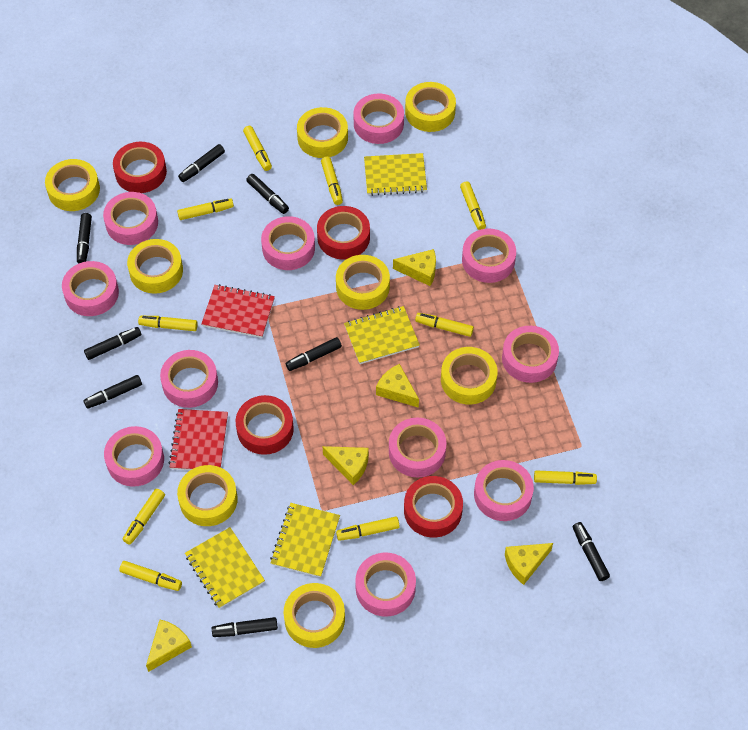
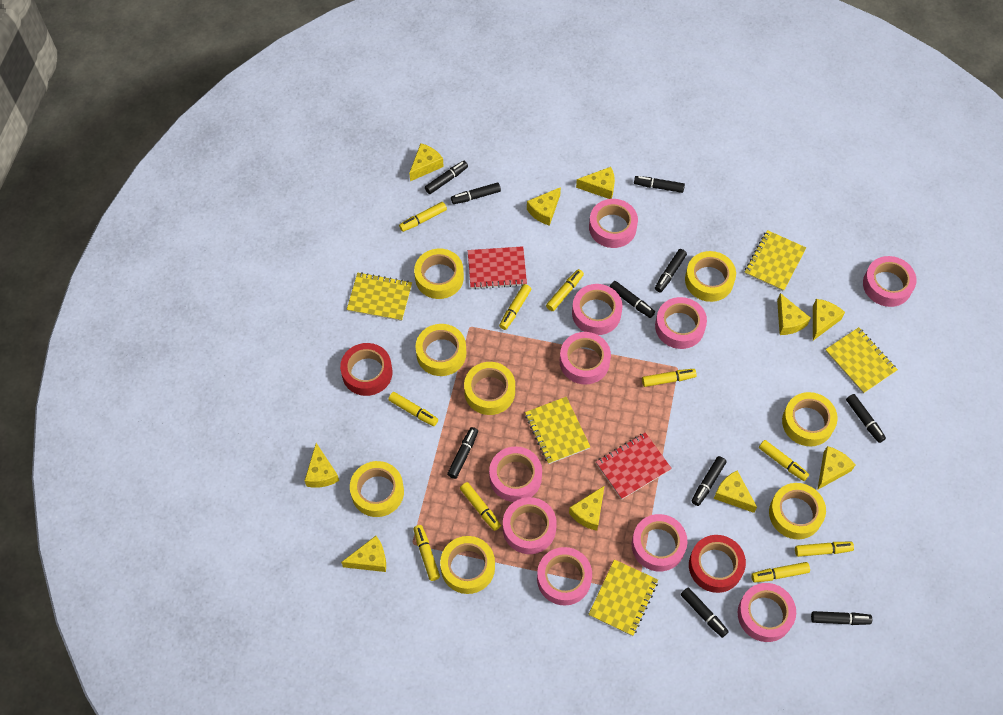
black marker: [77,213,92,263] [83,375,142,409] [84,327,141,360] [178,144,225,182] [212,617,278,637] [246,174,289,214] [286,337,342,371] [573,522,610,581] = 8 -> [425,161,468,194] [447,427,478,479] [451,182,501,204] [610,281,655,318] [634,176,685,193] [655,249,687,292] [681,588,729,638] [692,456,726,506] [811,611,872,625] [846,394,886,443] = 10
pink tape: [62,261,119,316] [103,192,158,245] [104,426,164,487] [160,350,218,408] [261,216,315,270] [353,93,404,144] [355,553,416,617] [389,418,447,477] [462,229,516,283] [474,460,534,521] [502,326,559,383] = 11 -> [489,446,542,502] [503,497,557,554] [537,547,592,606] [560,332,611,384] [572,284,623,335] [589,199,638,248] [632,514,688,571] [655,297,707,349] [738,583,796,642] [863,256,917,307] = 10
red tape: [113,142,167,193] [236,395,294,455] [317,206,370,259] [404,476,463,538] = 4 -> [340,343,392,396] [689,535,746,593] = 2
yellow cheese: [146,620,192,672] [322,446,369,485] [376,364,419,408] [393,249,436,286] [505,543,553,585] = 5 -> [304,443,339,488] [341,536,386,572] [409,143,444,181] [527,187,561,226] [569,486,604,531] [576,167,615,199] [714,471,757,513] [777,293,811,335] [813,299,845,340] [817,446,855,490] = 10
yellow notebook: [185,527,265,609] [270,503,340,577] [344,306,420,364] [364,153,427,196] = 4 -> [347,272,412,321] [525,397,590,464] [588,559,658,636] [745,230,806,291] [825,327,898,394] = 5

